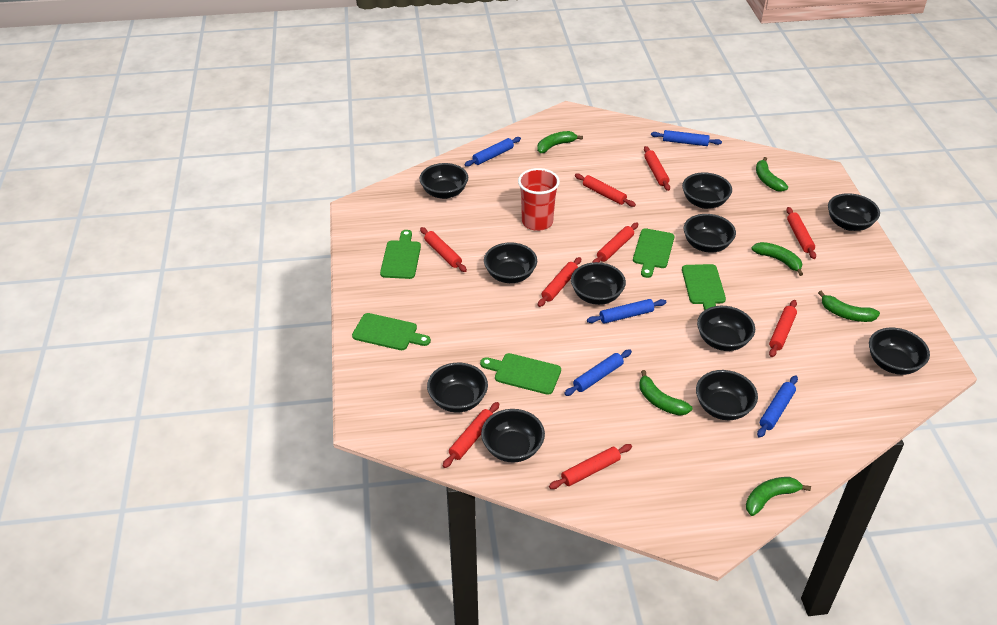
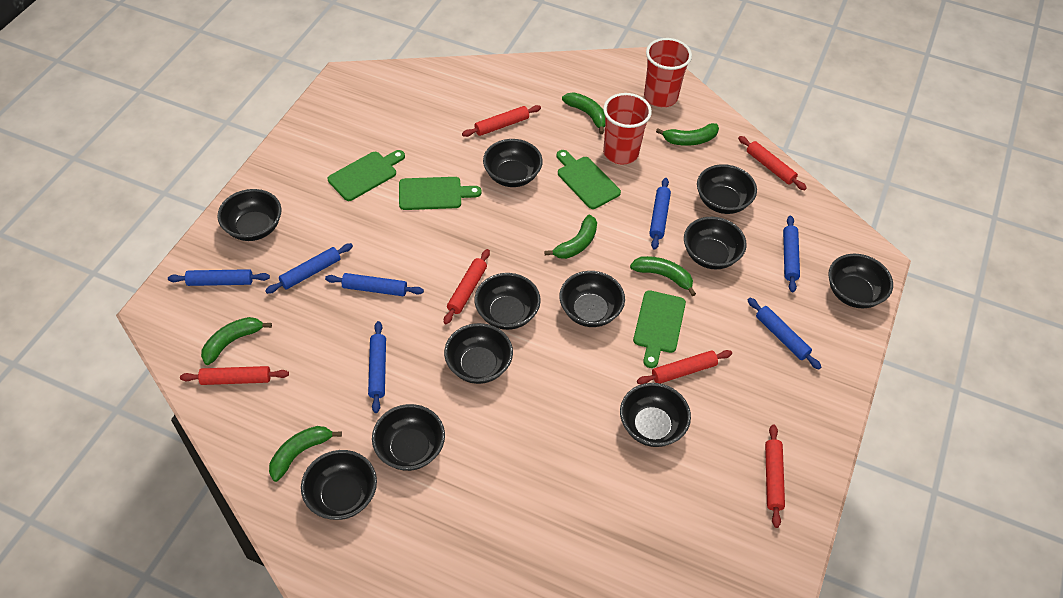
blue rolling pin: [464,137,521,167] [564,350,632,396] [587,299,667,324] [651,130,722,146] [757,375,798,438] = 5 -> [168,269,270,286] [265,243,353,294] [325,273,424,296] [368,321,386,413] [649,178,671,250] [748,298,821,370] [783,216,800,292] = 7
green cutting board: [352,313,431,350] [380,230,421,279] [480,353,561,395] [633,228,674,278] [682,264,726,310] = 5 -> [328,150,405,201] [399,177,482,210] [557,150,621,209] [633,290,686,368] = 4
red cup: [518,168,560,231] = 1 -> [603,93,652,165] [644,38,692,107] = 2
red rolling pin: [420,227,467,272] [443,402,499,468] [538,257,581,307] [549,444,632,489] [575,174,636,207] [593,223,638,262] [644,146,670,191] [769,300,797,357] [786,207,816,259] = 9 -> [180,366,289,385] [444,249,490,324] [462,105,541,137] [637,350,732,384] [738,136,807,190] [765,424,785,528] = 6

